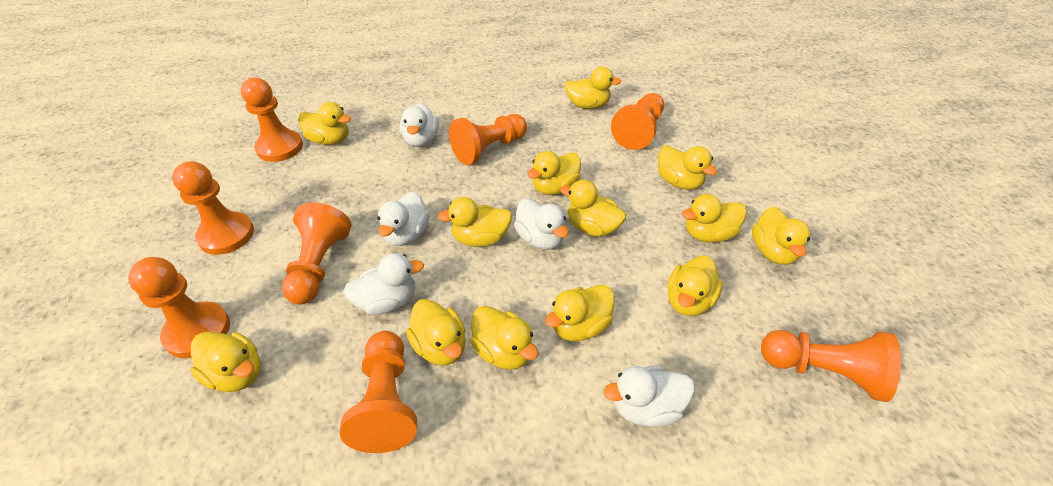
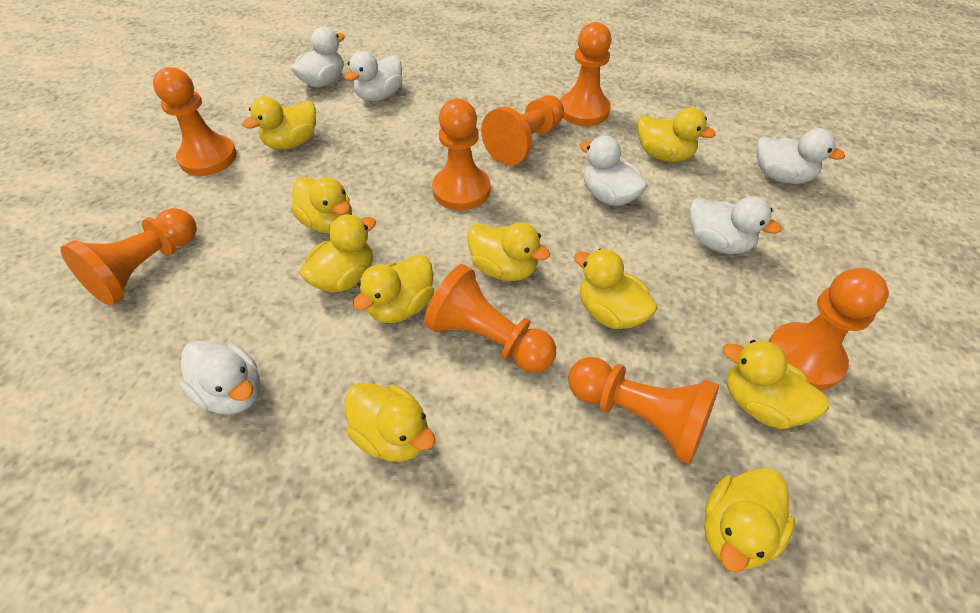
white duck: [343,253,424,315] [377,191,430,246] [400,103,439,147] [514,198,568,250] [603,366,695,427] = 5 -> [179,340,261,415] [291,27,345,87] [344,51,403,101] [580,136,648,206] [689,196,782,254] [756,128,845,184] = 6
yellow duck: [190,332,261,392] [298,102,351,145] [406,299,466,366] [438,197,512,247] [470,306,538,370] [527,151,581,195] [545,285,615,341] [560,180,626,237] [564,67,622,109] [658,145,717,190] [667,256,723,316] [682,194,747,243] [752,207,810,265] = 13 -> [243,97,316,150] [291,177,352,234] [300,214,376,292] [345,383,436,462] [353,254,434,323] [467,222,550,281] [574,249,658,329] [637,108,716,162] [704,468,795,573] [723,340,829,429] = 10

